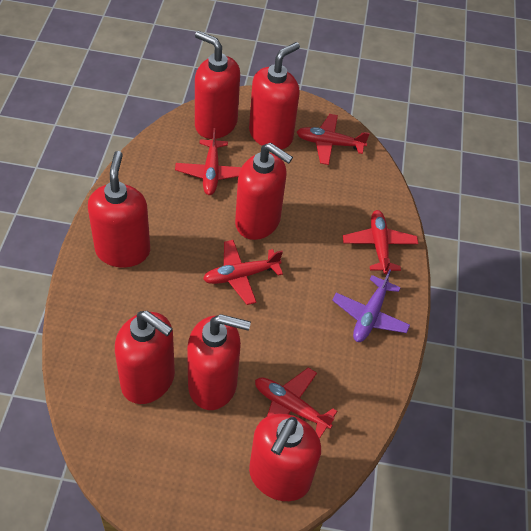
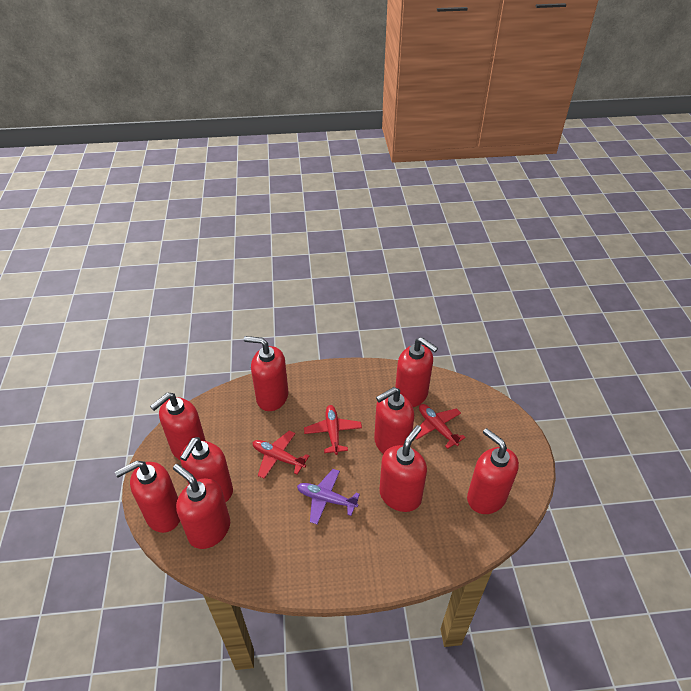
red plane: [175,128,241,195] [203,240,283,305] [255,368,337,439] [297,114,370,165] [343,210,418,274] = 5 -> [253,430,309,479] [304,405,362,455] [416,404,466,449] = 3
red soap dispenser: [88,151,150,267] [115,311,175,404] [187,314,251,410] [195,31,240,139] [235,143,293,240] [249,42,300,149] [249,413,321,501] = 7 -> [115,460,180,533] [150,393,206,461] [173,464,230,549] [180,437,233,502] [244,336,288,411] [374,387,414,454] [379,425,427,512] [395,337,438,407] [467,428,519,514] = 9

